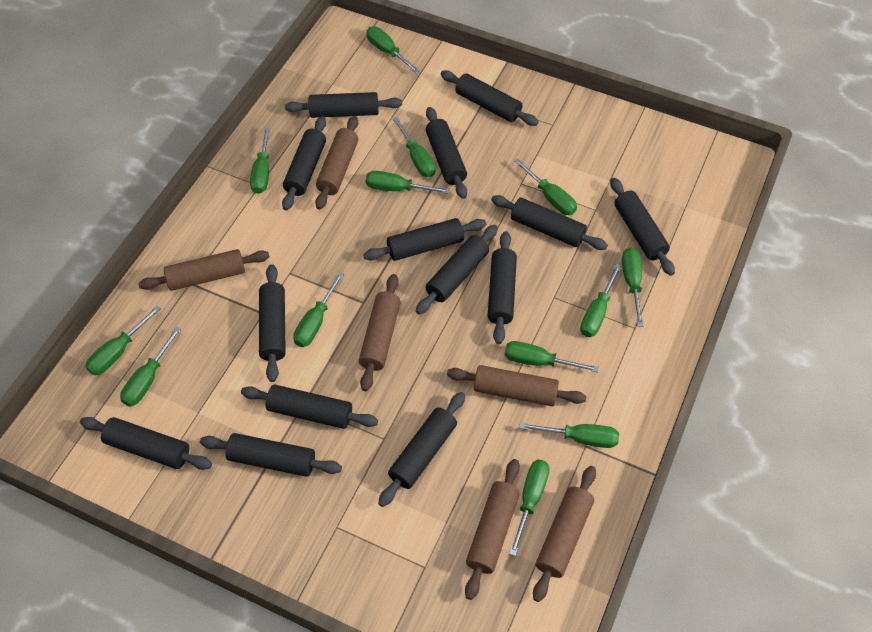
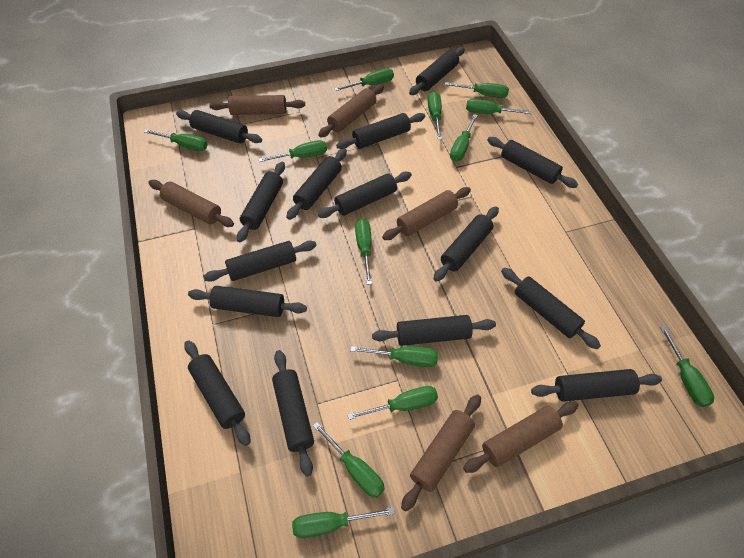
black rolling pin: [80,417,212,470] [200,433,342,477] [241,385,378,429] [259,264,286,382] [282,116,326,210] [285,92,402,118] [363,218,486,261] [378,392,465,507] [416,225,498,315] [426,107,467,199] [440,70,539,126] [487,231,517,344] [491,195,608,250] [610,178,675,276] = 14 -> [176,110,262,144] [184,340,251,446] [188,286,307,317] [203,241,317,282] [237,162,285,242] [272,350,314,477] [286,148,347,220] [318,172,412,218] [336,113,425,149] [372,315,496,346] [409,47,465,95] [434,206,499,282] [487,137,578,188] [501,268,601,349] [531,369,662,402] = 15

